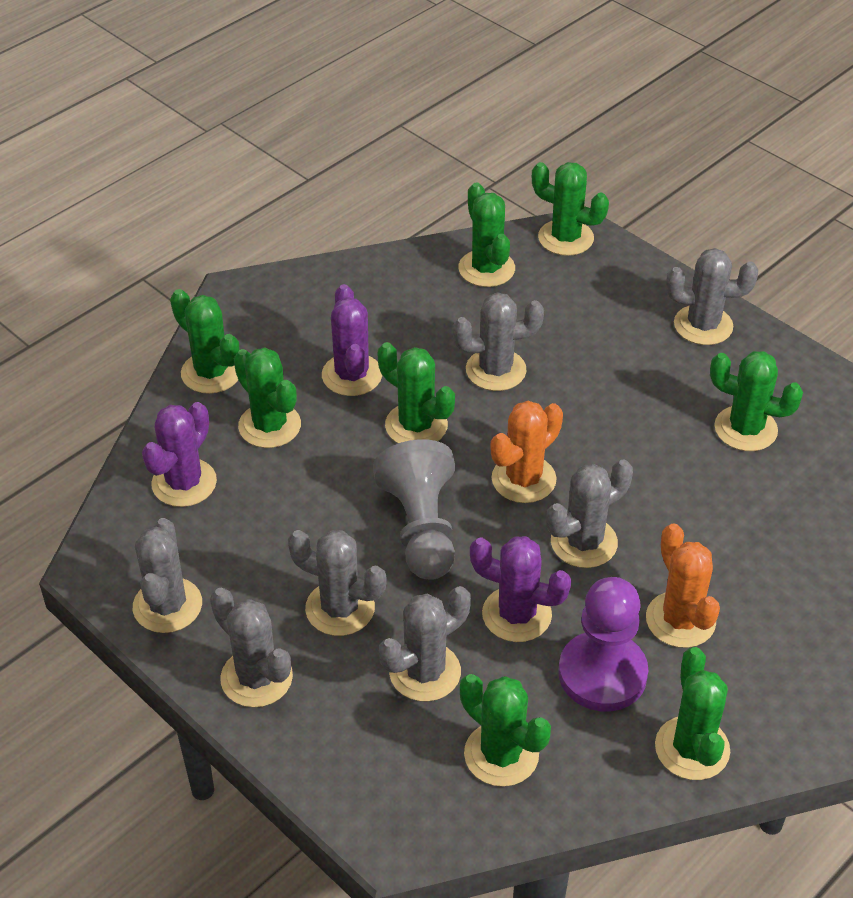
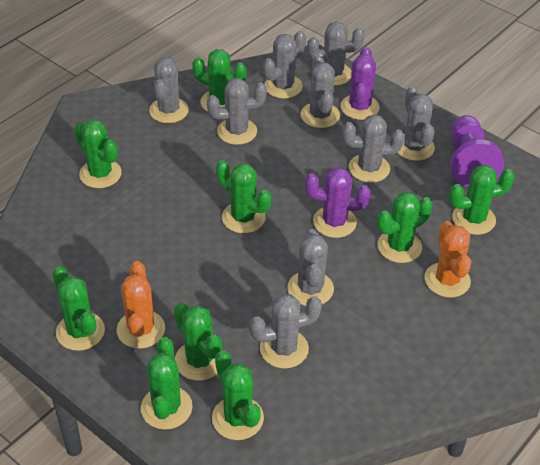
green cactus: [170,289,240,394] [234,347,301,448] [378,342,455,443] [458,183,515,287] [460,674,551,787] [532,162,609,256] [655,647,730,780] [710,351,803,451] = 8 -> [52,266,105,351] [74,119,122,188] [141,337,192,430] [174,303,222,381] [192,49,247,112] [212,350,264,440] [216,160,271,233] [377,192,433,263] [449,165,515,235] = 9
grey cactus: [133,518,202,633] [210,588,293,707] [288,530,387,636] [379,586,471,701] [453,292,544,391] [546,459,633,568] [666,248,758,345] = 7 -> [149,57,189,123] [207,78,267,145] [249,294,322,368] [263,31,306,99] [287,229,334,306] [301,55,340,128] [307,22,365,86] [342,114,404,183] [397,86,435,161] = 9
grey pawn: [373,439,455,580] = 1 -> none = 0
purple cactus: [142,402,217,507] [322,284,383,396] [470,536,571,642] = 3 -> [305,167,371,238] [340,47,380,120] = 2

